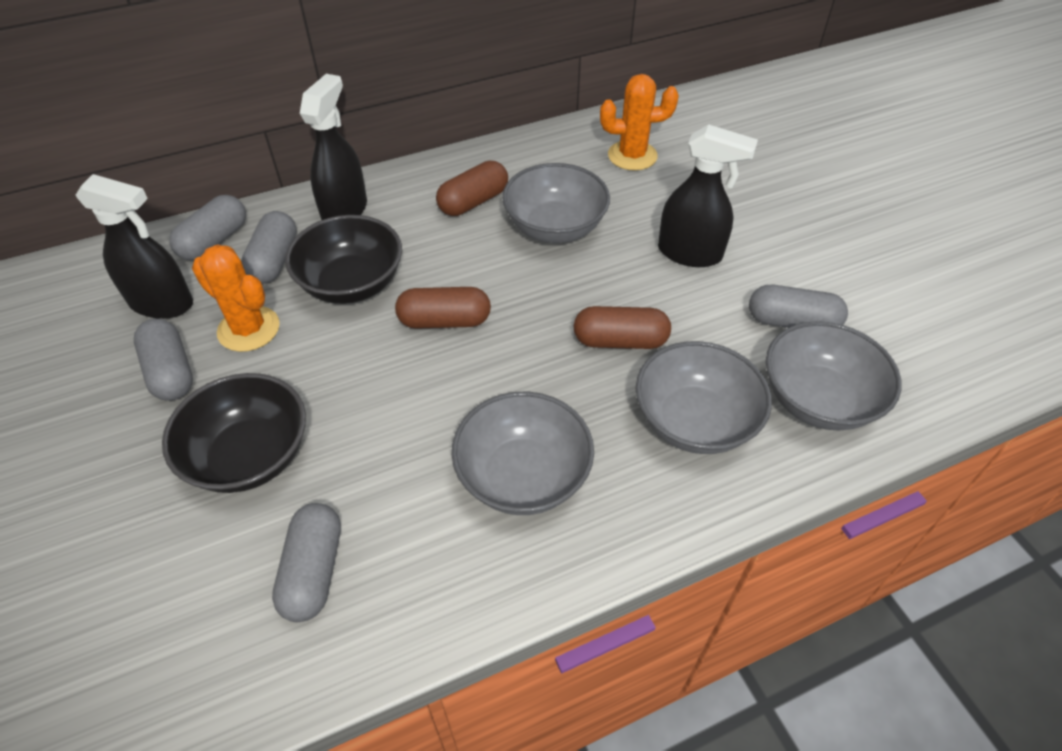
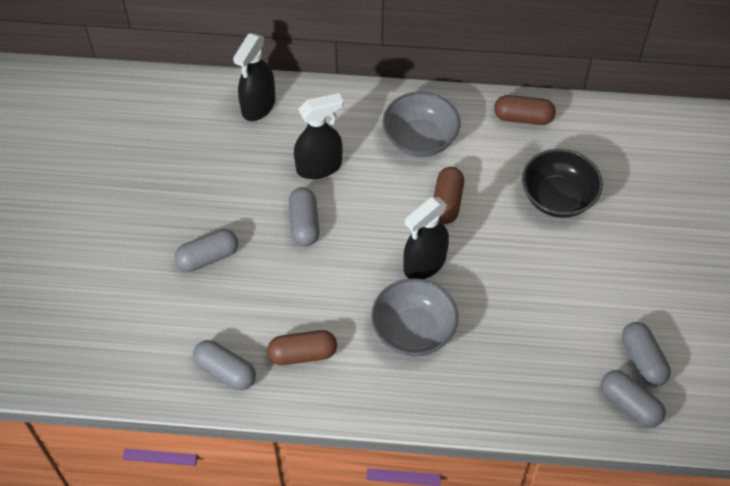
black bowl: [162,373,306,493] [285,215,402,304] = 2 -> [522,149,603,218] = 1
grey bowl: [451,392,594,515] [502,163,610,243] [635,341,772,454] [766,321,902,431] = 4 -> [371,278,458,357] [383,92,460,157] = 2
orange cactus: [192,244,280,352] [600,74,679,171] = 2 -> none = 0

